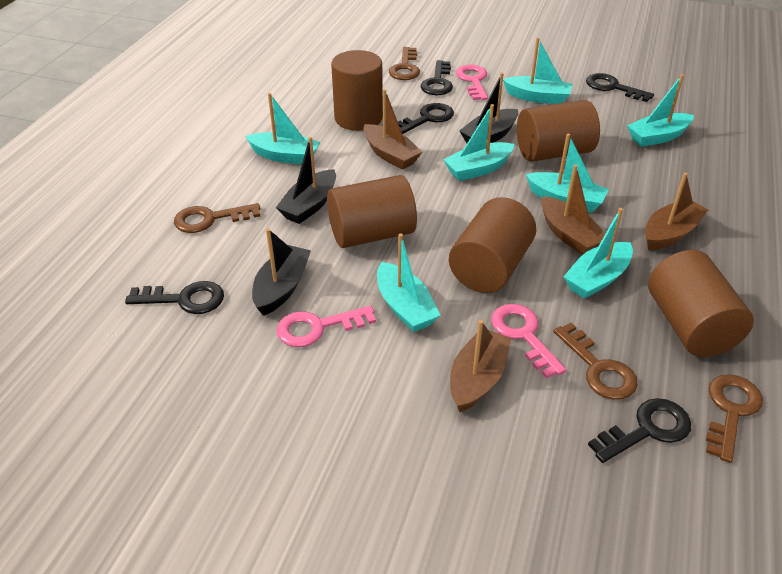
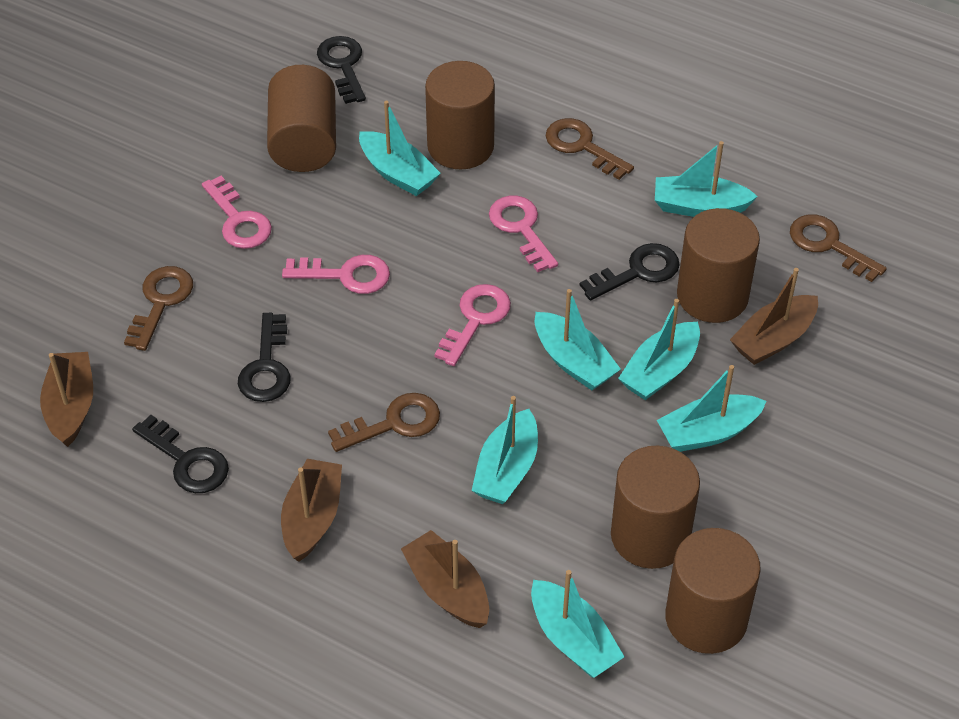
black boat: [252,228,311,316] [276,137,336,224] [459,72,518,143] = 3 -> none = 0
black key: [125,281,224,314] [398,103,454,134] [421,60,453,95] [586,73,654,102] [588,398,691,463] = 5 -> [132,415,229,493] [238,313,291,402] [317,36,366,104] [580,243,680,301] = 4
pink key: [277,305,376,347] [456,65,488,100] [491,304,566,378] = 3 -> [202,176,272,249] [282,255,390,294] [434,284,511,366] [489,196,558,272] = 4

